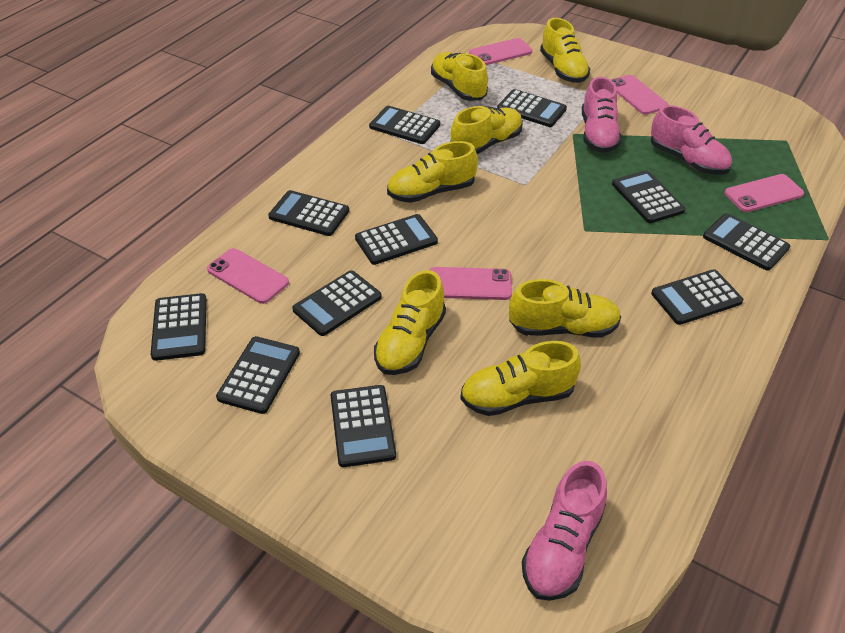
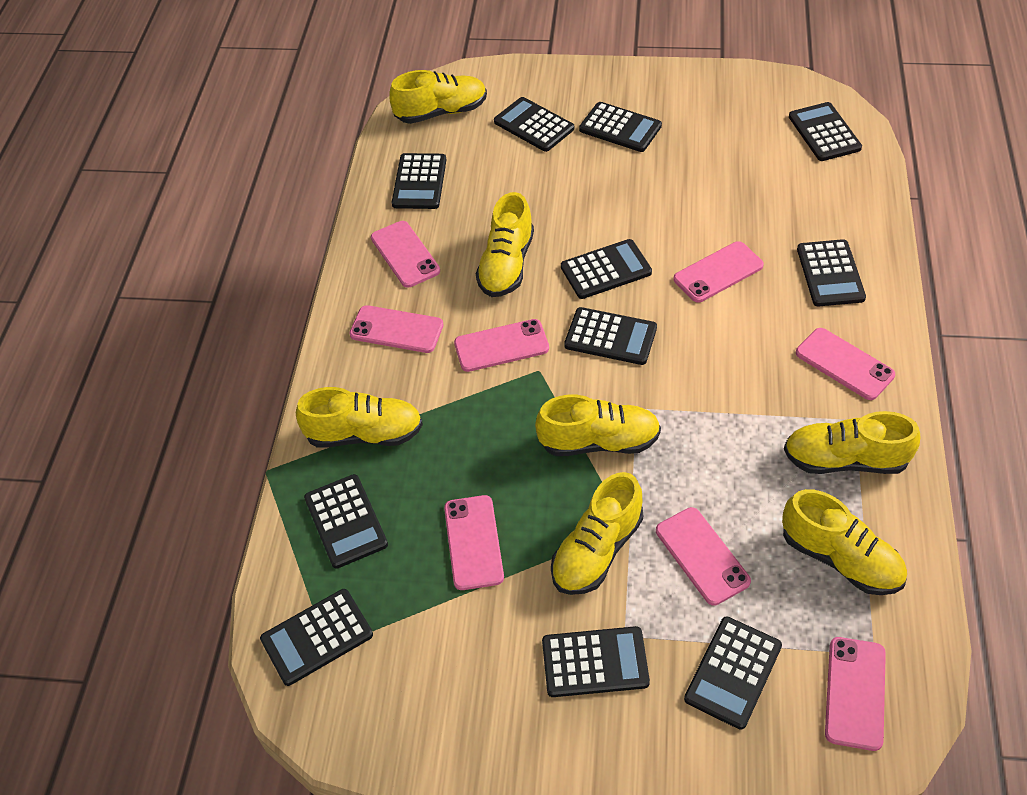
pink phone: [207,248,289,304] [430,267,512,300] [469,38,532,65] [612,75,668,115] [724,174,804,212] = 5 -> [349,305,444,353] [371,221,440,288] [444,495,504,590] [454,319,549,372] [656,507,751,606] [674,241,764,302] [796,328,895,400] [825,637,886,751] = 8
pink shoe: [522,461,607,601] [582,77,622,153] [650,105,732,175] = 3 -> none = 0

